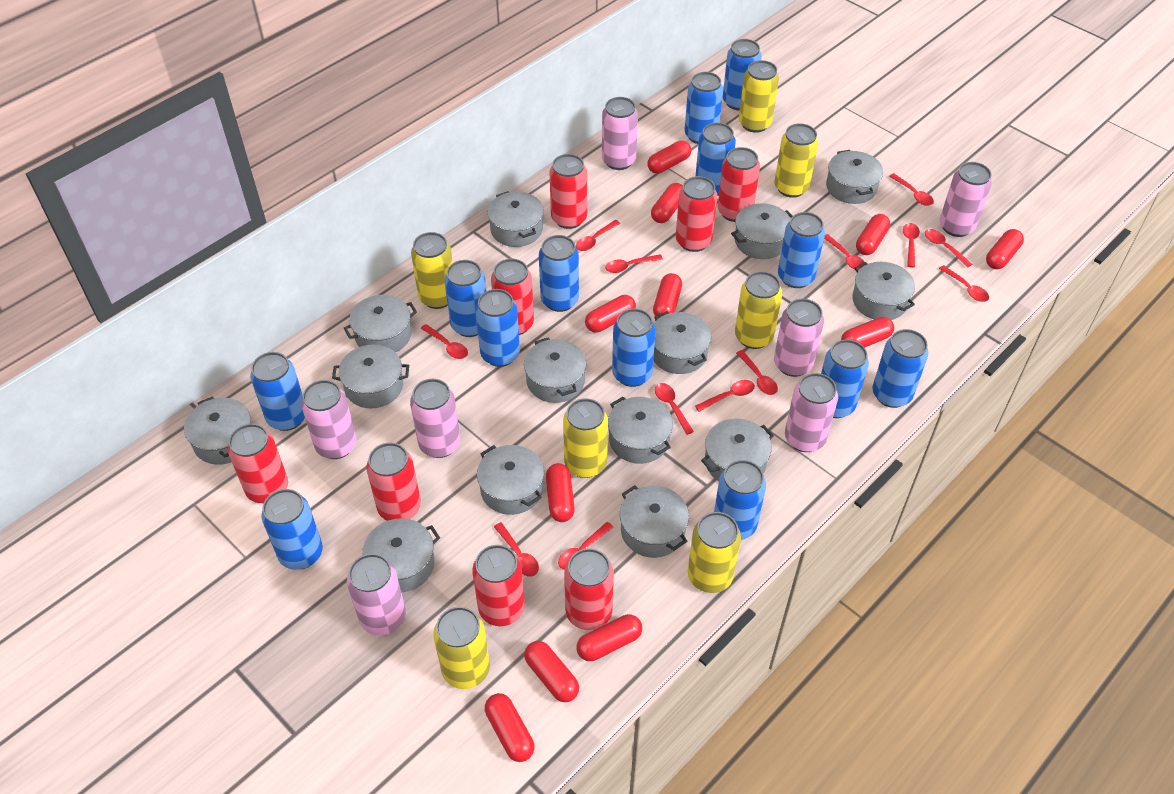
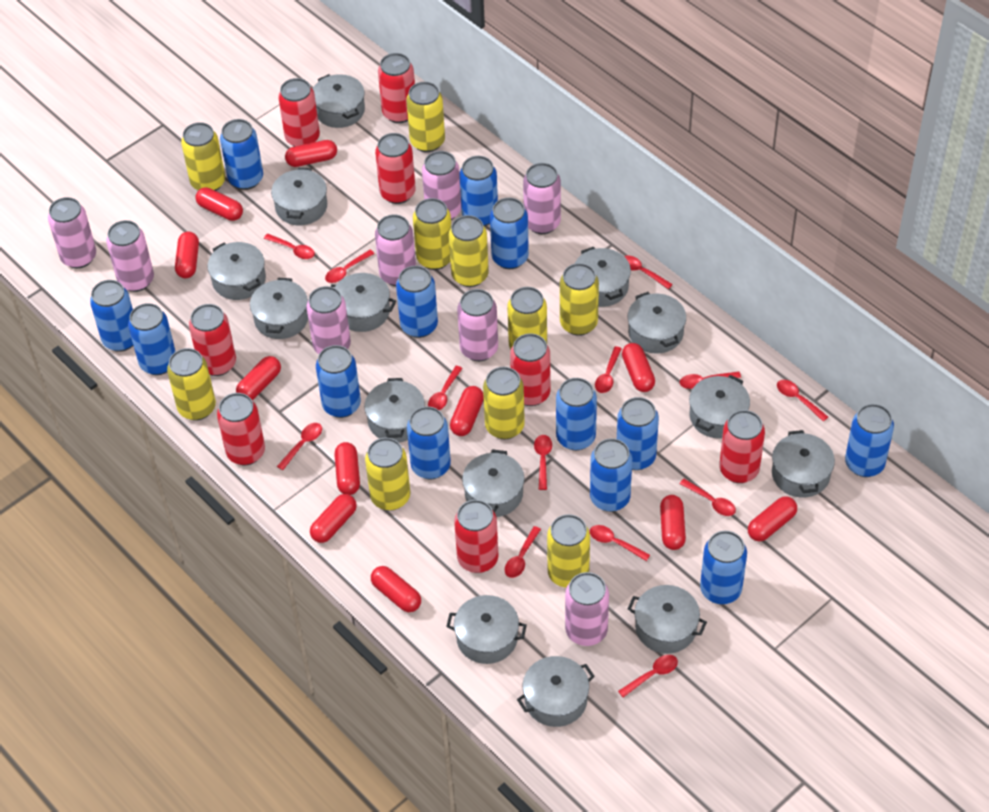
pink can: [301,380,357,459] [347,554,406,635] [410,379,460,458] [602,97,638,170] [774,299,824,377] [785,373,838,452] [940,162,992,237] = 7 -> [48,197,96,268] [106,220,154,292] [306,286,351,354] [375,215,416,286] [422,151,461,220] [457,289,498,361] [523,163,561,234] [565,572,609,646] = 8
yellow can: [411,232,453,309] [433,607,490,689] [563,398,608,478] [688,512,741,593] [735,271,782,349] [739,60,779,133] [775,123,818,198] = 7 -> [167,348,216,421] [181,122,225,191] [365,438,410,511] [406,82,445,152] [413,198,451,270] [449,215,489,287] [483,367,525,440] [507,287,547,350] [547,514,590,588] [560,263,599,336] = 10

